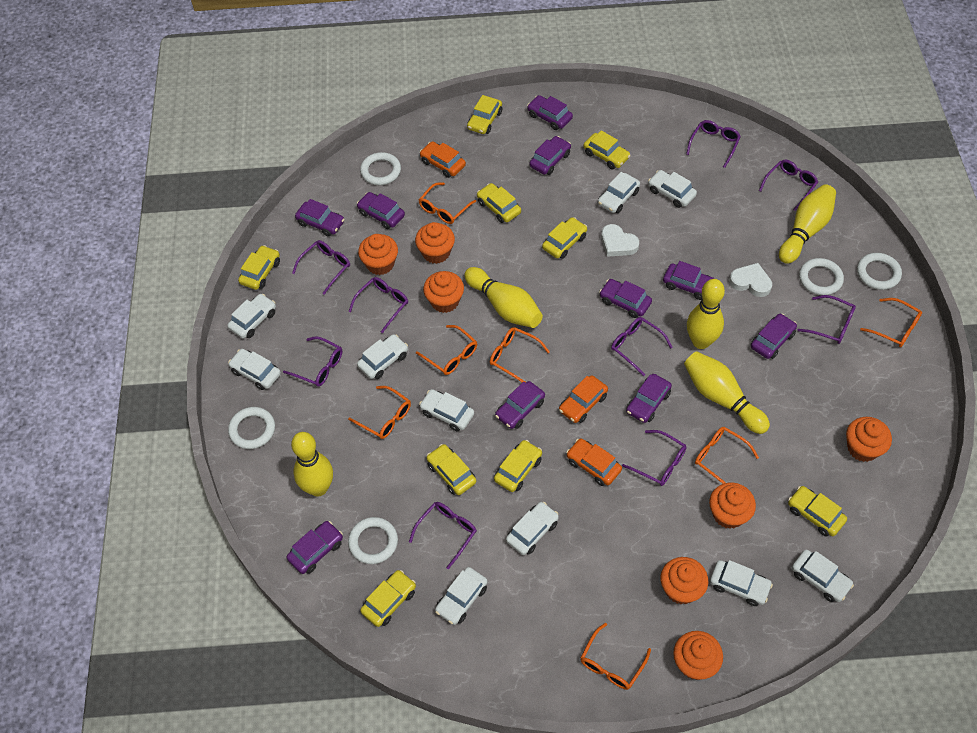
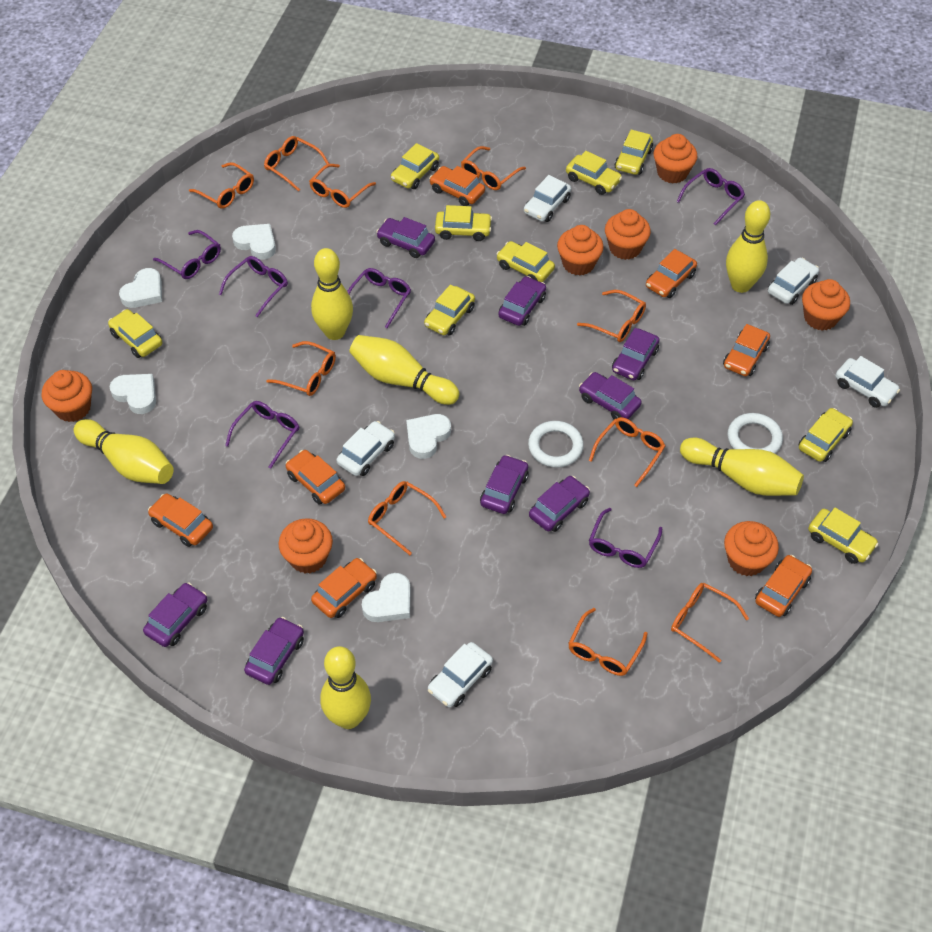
orange car: [420,141,466,178] [559,375,608,423] [566,438,622,486] = 3 -> [148,493,213,547] [286,450,345,505] [311,558,377,618] [429,166,485,206] [646,249,697,298] [723,324,770,376] [755,555,812,617] = 7
orange glasses: [348,386,411,439] [416,325,477,375] [419,182,476,224] [490,327,550,383] [580,623,651,690] [695,427,759,484] [860,298,922,347] = 7 -> [189,162,254,209] [264,136,329,192] [266,341,336,396] [309,164,376,208] [368,481,446,555] [461,146,526,190] [568,608,648,676] [577,290,646,342] [589,417,665,487] [671,583,749,663] = 10
purple car: [287,521,343,574] [295,199,345,237] [357,192,405,229] [495,381,545,429] [527,95,573,130] [529,136,571,175] [599,279,652,318] [626,374,672,423] [663,261,715,300] [751,313,797,359] = 10 -> [143,583,207,647] [244,617,304,685] [376,217,435,258] [480,455,529,514] [498,276,546,326] [529,476,590,532] [579,372,642,419] [612,328,659,380] = 8
purple glasses: [283,336,342,387] [292,240,350,295] [349,277,408,333] [409,502,477,569] [611,317,673,376] [622,430,687,486] [686,120,741,168] [759,159,818,211] [798,295,856,344] = 9 -> [153,230,221,279] [219,256,288,317] [225,401,299,469] [347,268,411,328] [589,508,662,568] [677,168,745,226] = 6
white car: [227,294,276,338] [228,349,281,390] [357,334,408,379] [419,389,474,431] [435,567,488,625] [506,502,559,555] [598,172,640,213] [648,170,697,208] [710,560,773,606] [792,550,854,602] = 10 -> [336,421,395,476] [428,642,493,707] [524,175,571,222] [768,258,819,305] [835,356,900,408] = 5
white heart: [601,224,639,257] [729,263,772,297] = 2 -> [109,374,156,414] [119,268,162,308] [232,224,276,259] [362,573,411,622] [406,414,451,459] = 5
white ring: [228,407,275,449] [348,517,398,564] [360,152,401,185] [799,258,844,295] [857,253,902,290] = 5 -> [528,421,584,468] [728,413,783,454] = 2
yellow bowling pin: [291,432,333,497] [464,267,543,328] [684,351,770,434] [687,279,725,349] [779,184,836,264] = 5 -> [74,419,174,484] [311,248,353,340] [321,646,371,729] [349,335,460,405] [680,438,804,496] [726,200,770,293] = 6

